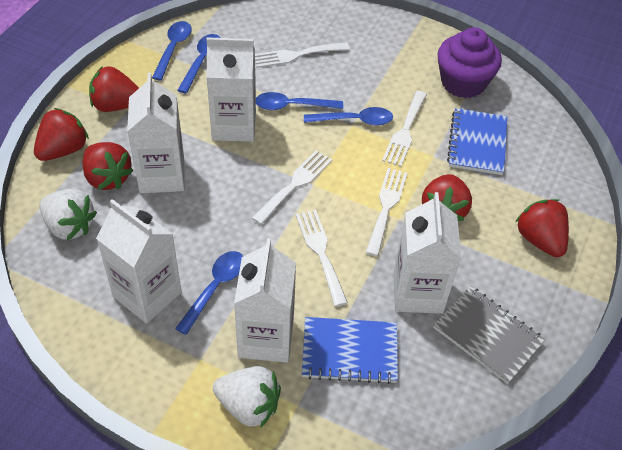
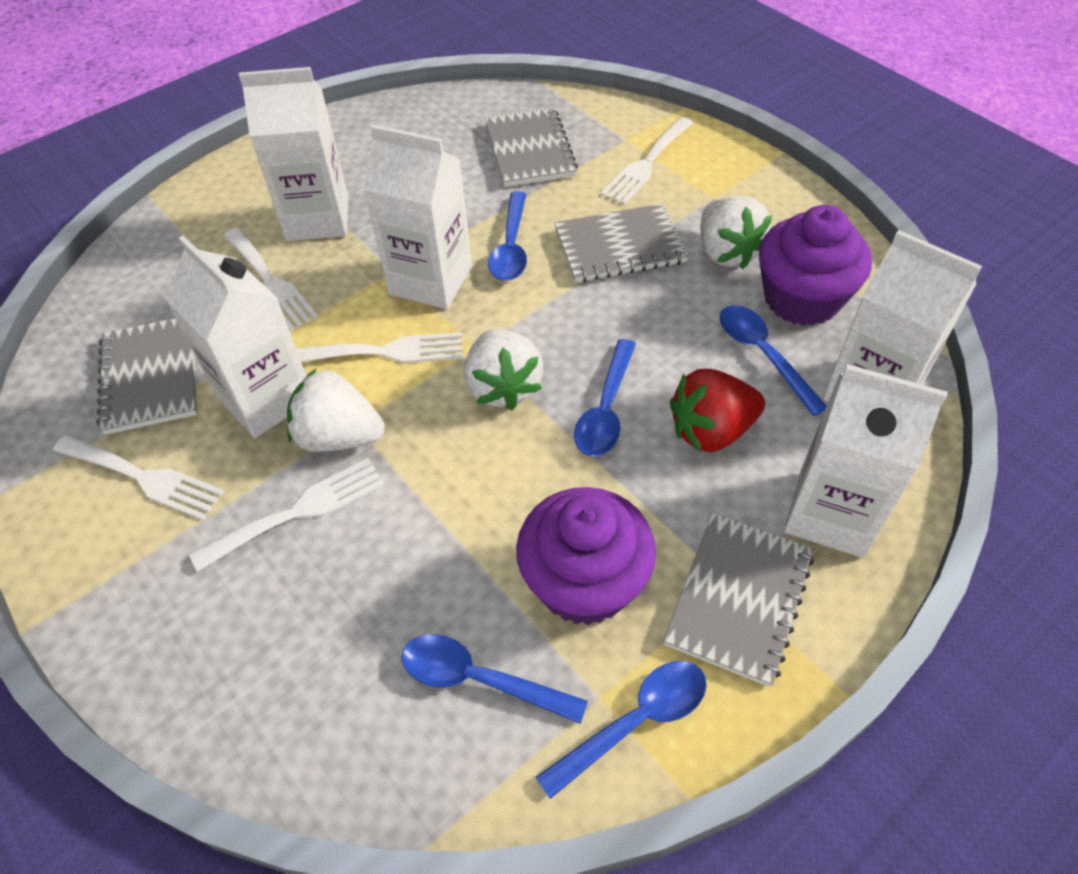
blue notebook: [302,317,398,384] [447,108,507,175] = 2 -> none = 0
grey notebook: [433,286,545,384] = 1 -> [97,318,197,435] [485,107,578,187] [554,203,689,282] [663,513,814,687] = 4
purple cupcake: [437,27,502,98] = 1 -> [516,487,656,625] [759,205,872,326] = 2
red strawberry: [34,108,89,161] [82,142,134,190] [89,66,139,112] [422,174,472,221] [516,199,569,257] = 5 -> [670,369,765,452] = 1
white strawberry: [39,189,97,240] [213,366,281,428] = 2 -> [287,368,385,452] [464,329,543,411] [700,196,772,269] = 3

